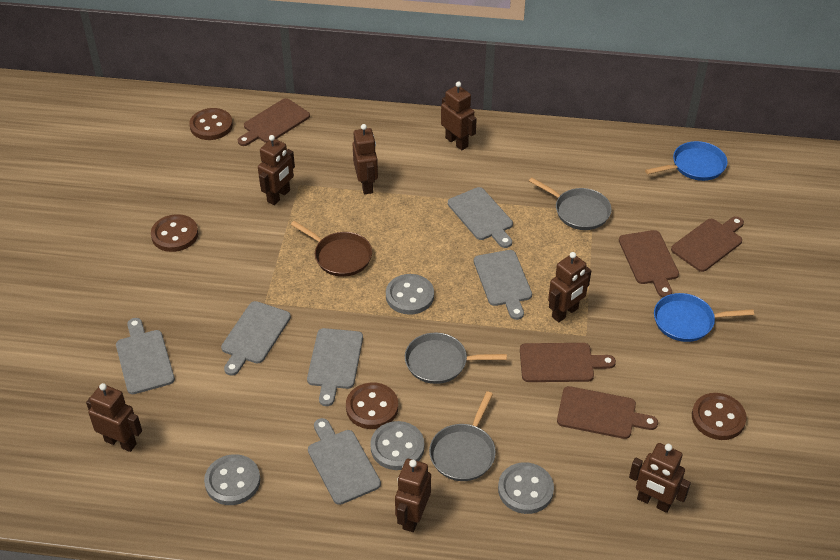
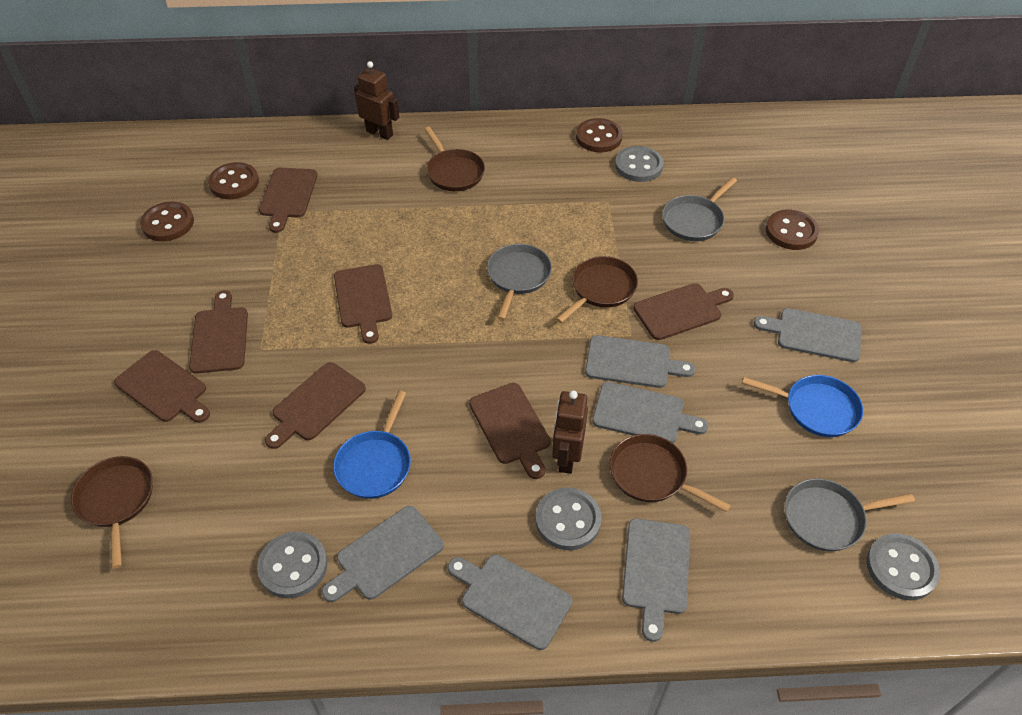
brown cutting board: [238,98,310,146] [520,343,616,382] [557,386,658,439] [619,230,679,297] [671,216,744,272] = 5 -> [114,350,210,423] [189,290,248,374] [259,168,318,233] [265,362,366,449] [334,264,392,344] [469,383,551,479] [633,283,734,340] = 7
brown pan: [291,221,372,277] = 1 -> [71,456,153,569] [424,127,485,191] [556,256,638,323] [609,434,731,512] = 4
brown robot: [86,383,142,452] [258,135,295,205] [352,124,378,194] [395,459,431,532] [441,81,477,150] [548,252,591,322] [629,443,691,513] = 7 -> [354,61,399,140] [552,390,588,474] = 2

